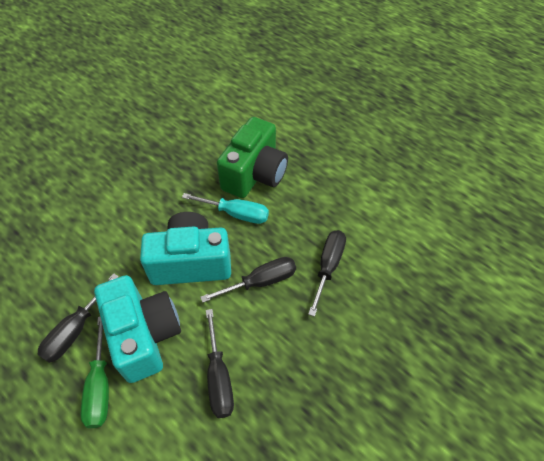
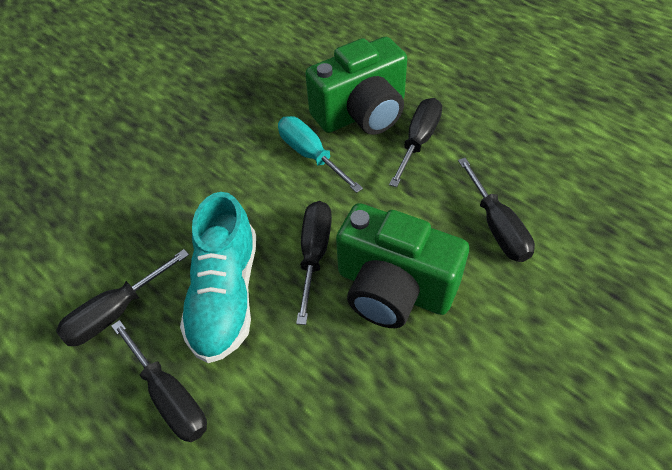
black screwdriver: [38,273,119,363] [200,257,296,303] [206,309,234,418] [308,230,346,317] = 4 -> [56,249,189,346] [111,320,207,442] [296,201,332,325] [389,98,442,187] [458,158,535,262] = 5
green camera: [217,117,288,198] = 1 -> [305,37,407,135] [336,203,469,328] = 2
green screwdriver: [81,317,109,428] = 1 -> none = 0
turquoise camera: [94,275,181,383] [140,212,231,285] = 2 -> none = 0
turquoise shoe: none = 0 -> [180,192,256,363] = 1

